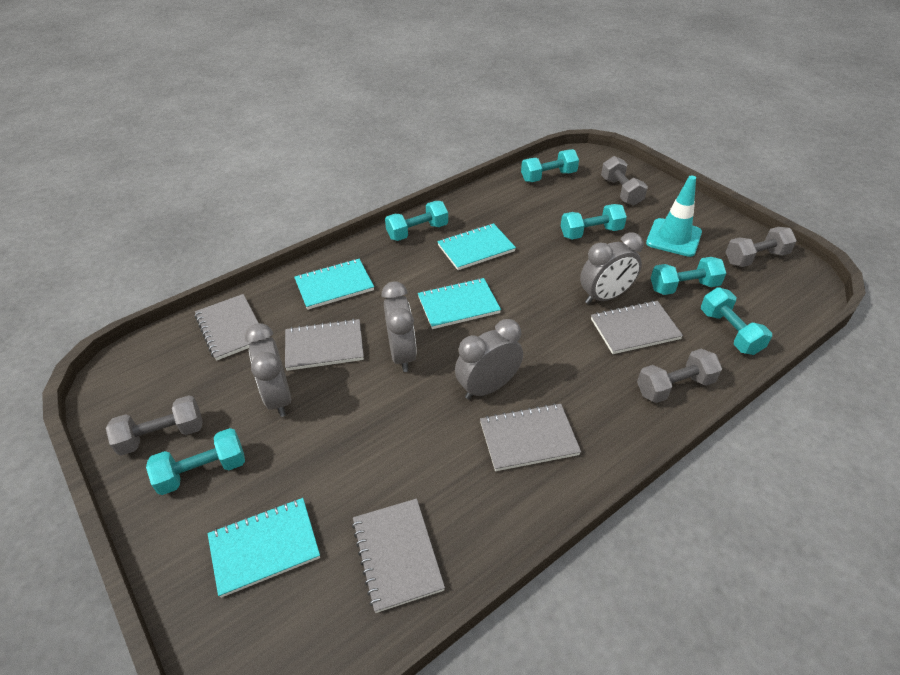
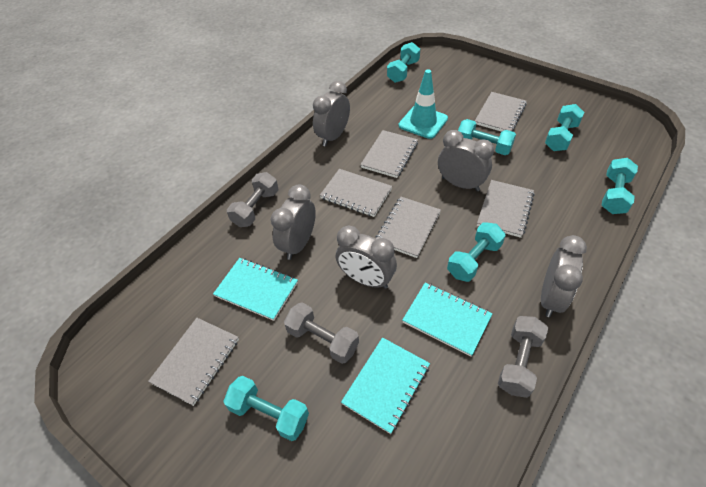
grey clock: [245,323,291,417] [382,281,417,372] [455,319,523,399] [580,232,644,304] = 4 -> [271,184,316,260] [313,81,350,146] [336,226,397,289] [438,130,494,191] [541,235,587,317] = 5
grey dumbbell: [106,395,203,456] [601,156,648,206] [637,349,722,403] [725,227,797,267] = 4 -> [227,172,278,227] [284,302,359,364] [498,316,548,398] = 3
grey notebook: [195,294,258,361] [285,319,364,371] [352,499,445,613] [480,403,581,471] [591,301,683,354] = 5 -> [148,318,239,406] [320,169,392,217] [360,130,418,178] [376,197,441,258] [475,92,527,132] [477,180,535,238] = 6
turquoise notebook: [208,498,320,598] [294,259,374,310] [418,278,501,329] [437,223,516,270] = 4 -> [213,258,298,321] [341,337,430,434] [402,282,492,357] = 3

